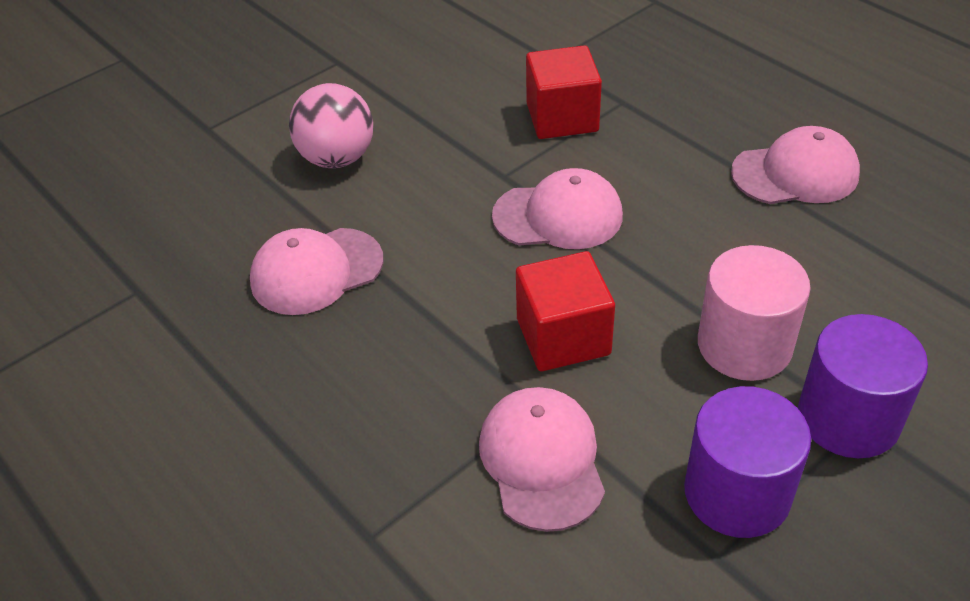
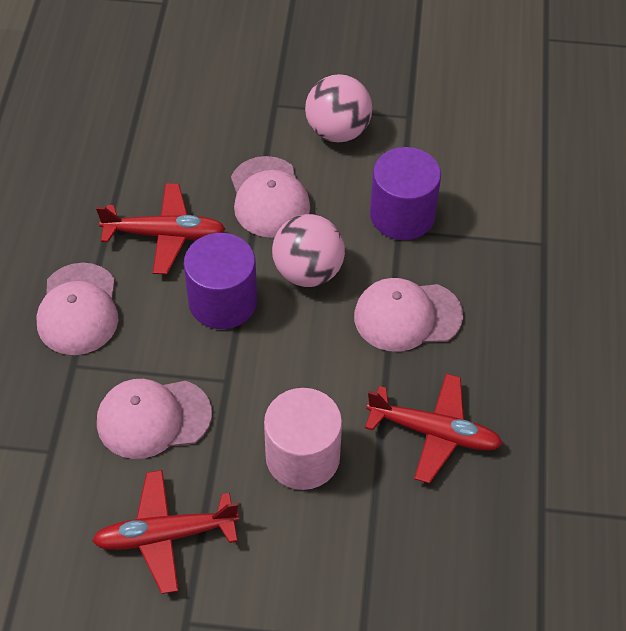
pink ball: [289,83,373,168] = 1 -> [272,214,345,287] [305,74,372,142] = 2
red cube: [516,251,615,371] [526,45,602,139] = 2 -> none = 0
red plane: none = 0 -> [92,470,240,594] [96,183,225,274] [365,374,503,484] = 3

